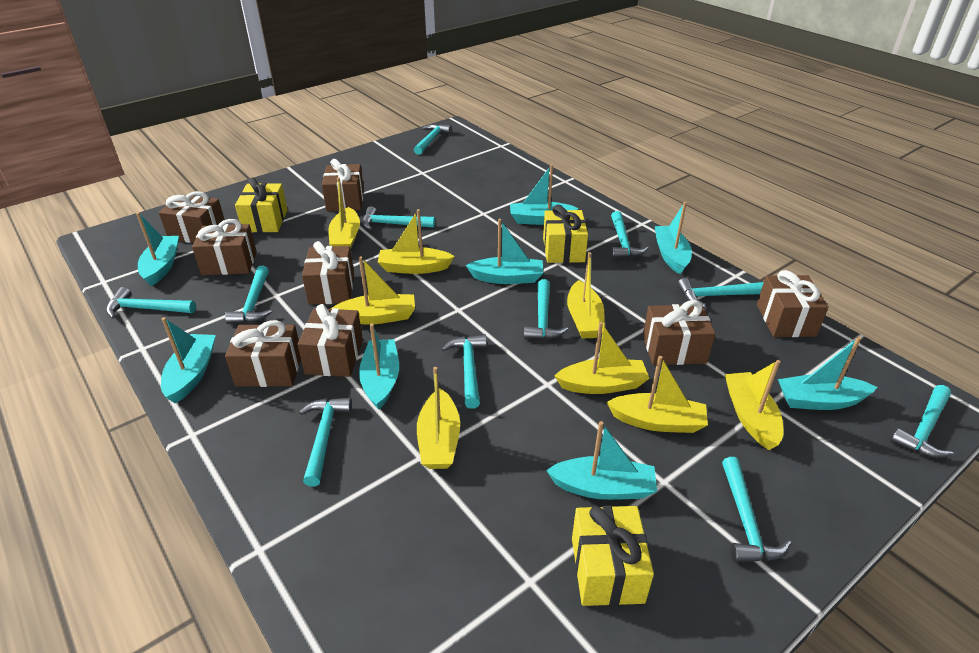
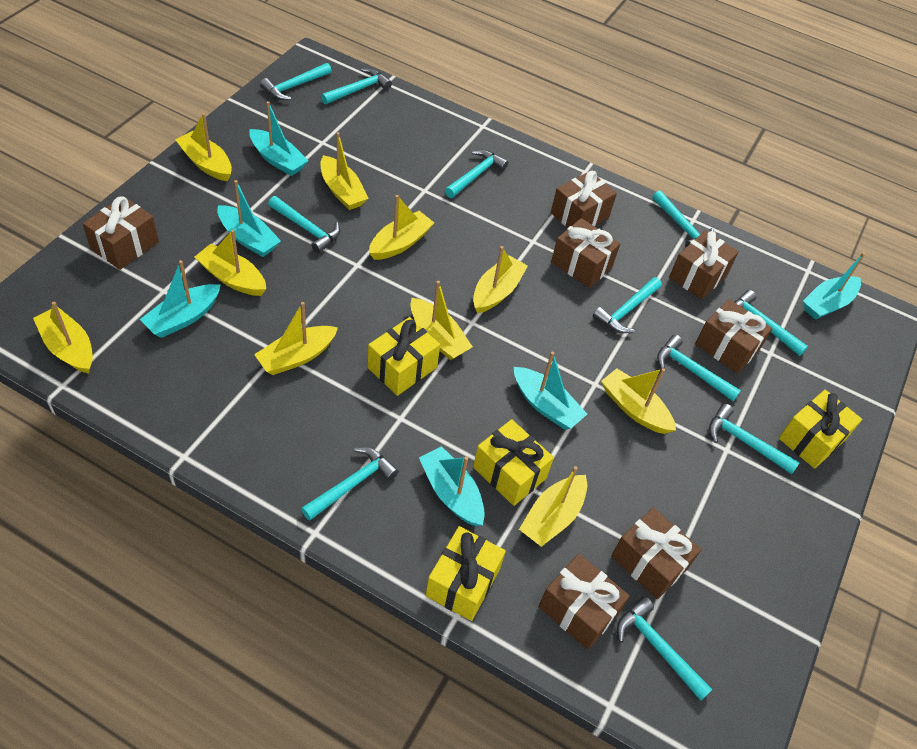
brown gift: [159,191,225,243] [192,219,257,275] [225,320,301,387] [297,304,363,377] [302,241,354,305] [322,159,364,211] [643,300,716,365] [757,270,829,337] = 8 -> [82,196,159,270] [538,554,630,650] [551,171,617,228] [551,218,620,288] [611,507,701,599] [669,230,739,300] [695,299,772,374] = 7
turquoise boat: [136,212,179,286] [161,317,216,404] [359,323,399,410] [466,219,543,284] [510,164,579,225] [546,421,657,500] [655,202,692,274] [778,336,877,410] = 8 -> [140,260,221,338] [217,180,281,257] [249,101,309,176] [419,446,485,526] [514,352,587,430] [803,252,865,319] = 6
yellow boat: [328,177,360,249] [331,257,415,325] [378,209,454,274] [417,367,460,469] [554,322,650,394] [567,252,604,338] [606,356,708,433] [725,360,784,450] = 8 -> [33,302,93,374] [175,113,232,181] [195,229,266,296] [254,302,338,375] [320,132,369,210] [369,195,434,260] [410,281,473,360] [473,246,528,313] [519,466,587,547] [601,368,676,434] = 10
yellow gift: [235,177,287,232] [543,204,588,263] [572,505,654,606] = 3 -> [368,317,440,396] [425,526,506,621] [473,419,554,506] [779,390,862,469] = 4

